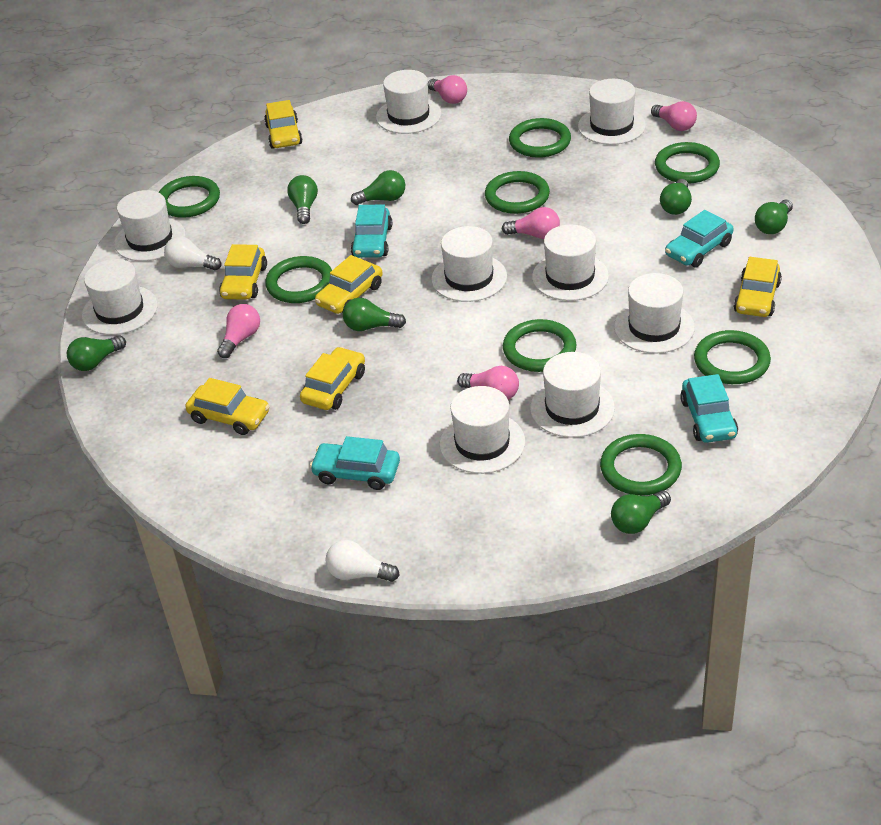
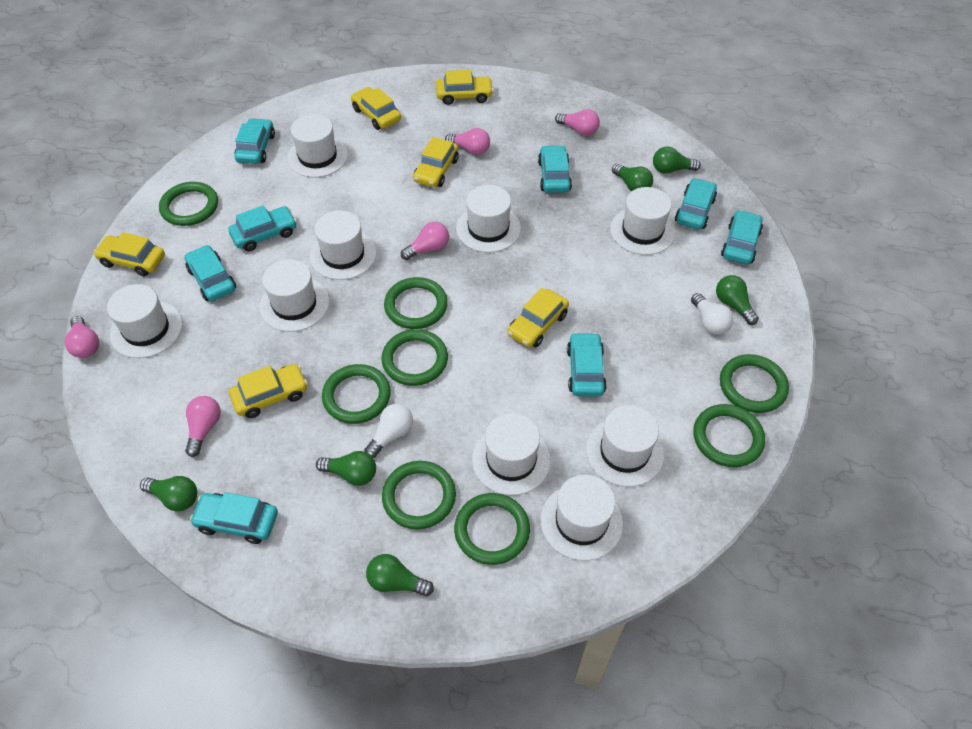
green light bulb: [67,336,126,371] [287,175,318,224] [343,298,406,331] [351,170,405,205] [611,491,671,534] [660,179,692,215] [755,200,793,234] = 7 -> [140,476,197,511] [316,451,376,486] [366,554,434,596] [612,163,653,192] [653,146,701,174] [716,275,759,325] = 6
turquoise car: [310,436,400,490] [351,204,392,258] [665,210,734,267] [680,374,738,443] = 4 -> [184,245,236,301] [190,492,278,544] [228,205,297,251] [234,118,275,164] [538,145,572,193] [567,332,607,397] [675,178,717,230] [721,210,763,264] = 8

